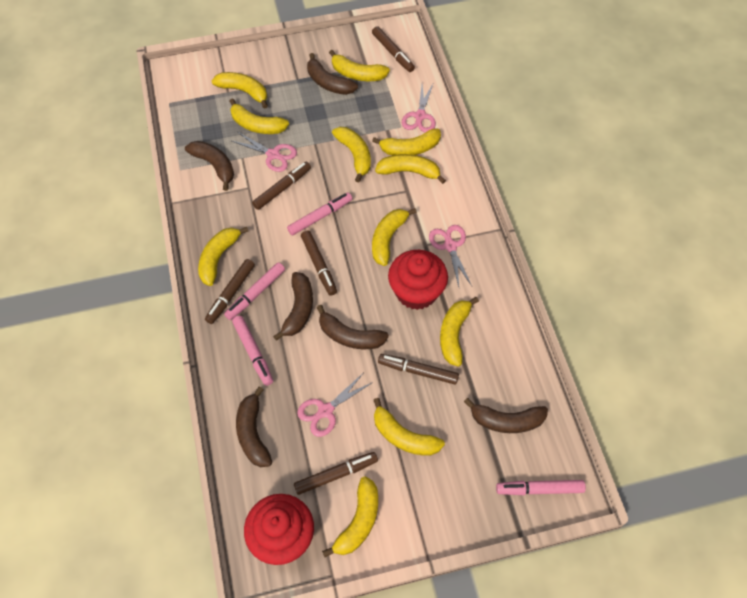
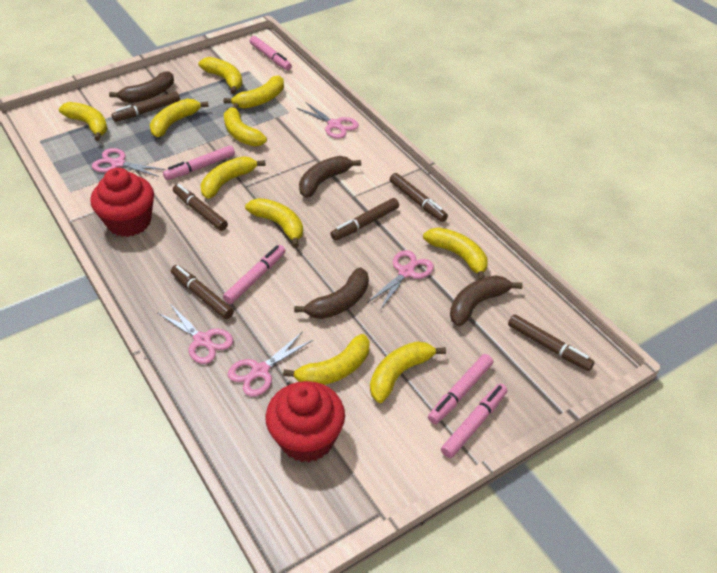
brown banana: [185,141,234,191] [236,386,272,467] [273,272,313,341] [307,53,358,95] [317,305,389,349] [464,398,548,433] = 6 -> [109,71,174,103] [294,267,369,319] [299,156,361,198] [450,275,522,326] = 4
pink marker: [224,262,285,320] [232,316,273,386] [287,192,352,235] [496,480,586,495] = 4 -> [163,145,235,180] [223,245,286,304] [250,36,292,70] [428,354,493,424] [441,384,507,458] = 5
pink scissors: [232,132,297,172] [297,373,373,437] [402,82,436,133] [429,225,472,287] = 4 -> [92,148,166,177] [158,303,233,364] [228,331,314,397] [297,102,359,139] [367,250,434,310] = 5
yellow banana: [198,227,248,286] [211,72,268,109] [230,98,289,134] [322,476,378,557] [329,50,390,81] [332,127,371,182] [372,128,441,155] [372,208,417,266] [374,398,445,456] [375,154,446,184] [440,297,479,367] = 11 -> [59,102,108,141] [150,98,209,137] [198,57,243,94] [200,156,266,199] [224,75,284,109] [224,103,267,146] [245,198,303,248] [283,334,369,385] [370,341,446,403] [423,227,488,279] = 10

